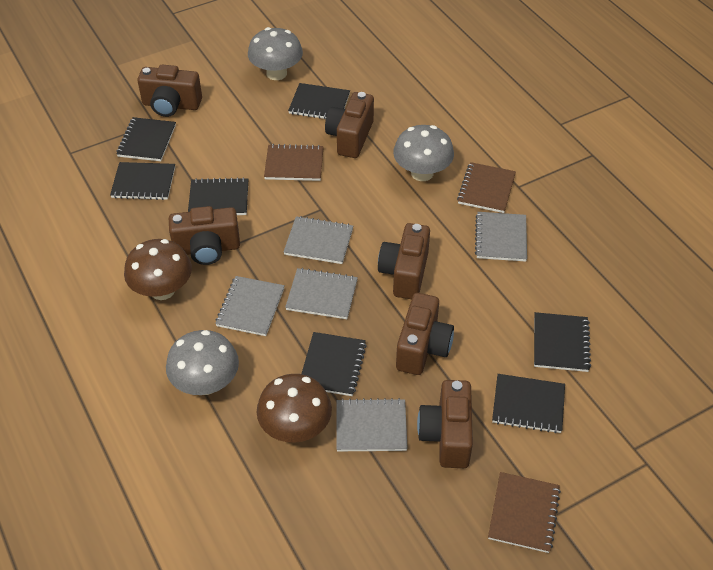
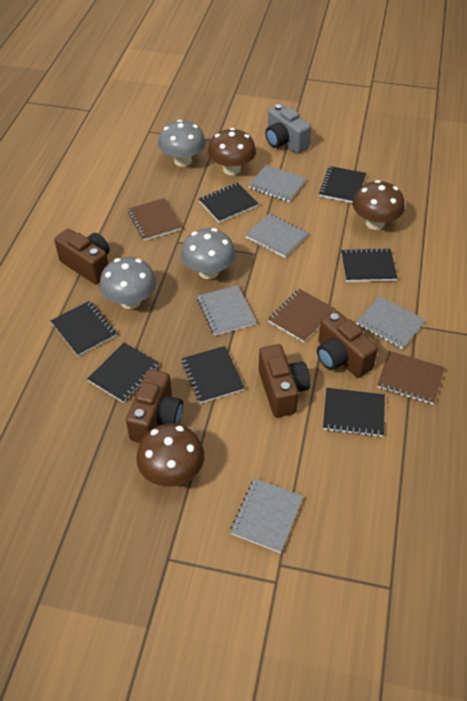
brown camera: [138,65,202,117] [169,206,240,265] [325,92,374,158] [378,223,430,299] [396,293,454,375] [417,380,473,468] = 6 -> [54,229,110,285] [126,369,183,443] [258,344,310,417] [317,311,378,378] = 4
brown mushroom: [124,239,192,300] [257,374,332,443] = 2 -> [136,424,204,487] [208,128,256,175] [353,180,405,230] = 3
grey camera: none = 0 -> [265,104,311,154] = 1

